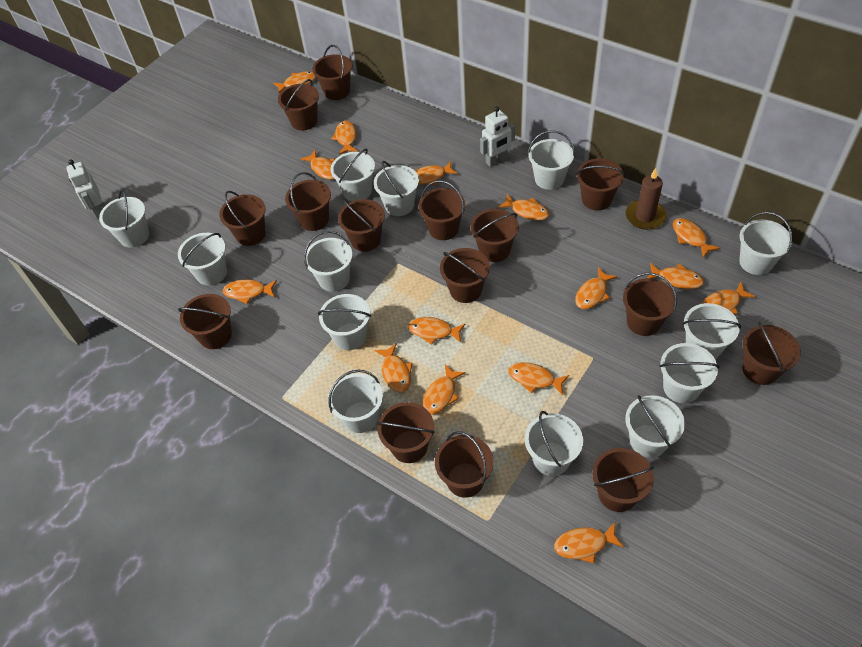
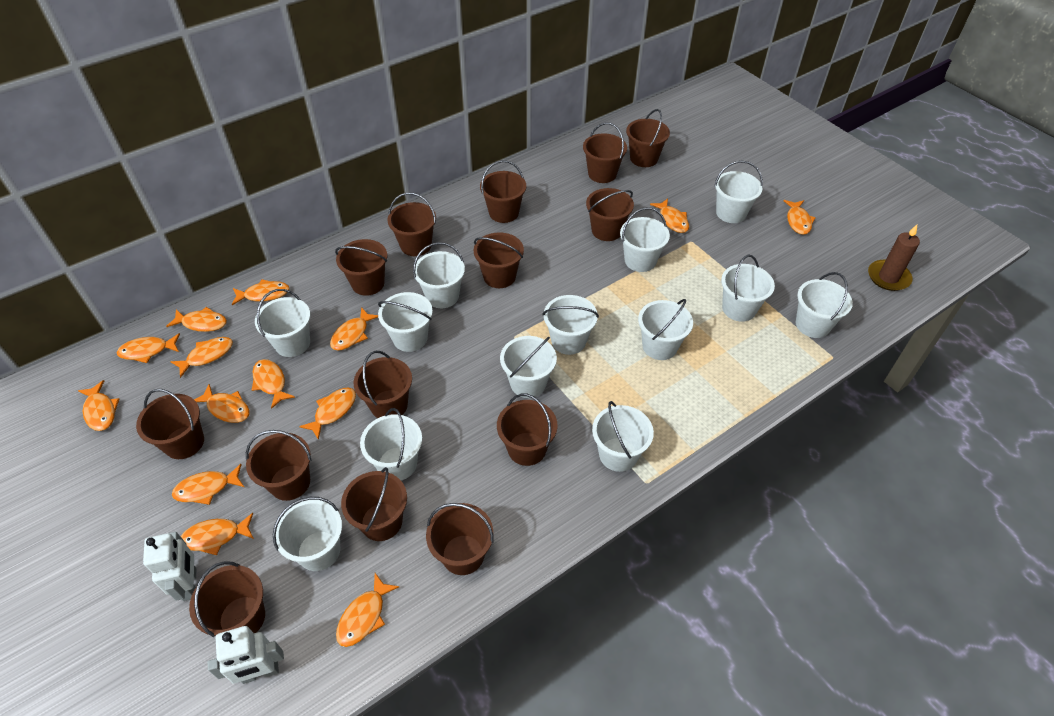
brown bucket: [178,294,232,349] [219,191,266,246] [278,79,319,130] [285,172,331,231] [313,45,352,100] [338,199,385,252] [377,402,435,463] [419,180,465,240] [435,431,493,498] [440,248,490,303] [471,209,519,262] [576,158,625,210] [592,448,654,512] [623,273,677,336] [742,322,801,385] = 15 -> [136,389,204,459] [189,561,265,637] [246,430,311,501] [335,239,387,296] [341,467,407,541] [354,351,412,418] [387,192,436,256] [426,503,494,575] [473,232,524,288] [480,160,526,223] [497,394,557,466] [583,122,627,183] [586,188,634,241] [626,109,670,167] = 14
orange fish: [223,279,277,304] [273,71,316,94] [300,150,335,180] [331,121,358,154] [375,343,413,393] [408,317,465,345] [415,161,458,185] [422,364,466,415] [498,194,549,221] [508,362,569,395] [554,522,624,563] [575,267,617,309] [646,263,704,289] [673,218,720,258] [702,281,756,314] = 15 -> [78,380,120,431] [116,333,180,363] [166,307,227,332] [170,337,233,378] [172,464,244,505] [181,513,254,555] [194,384,250,423] [232,279,290,305] [252,359,295,409] [299,388,356,440] [330,307,378,351] [336,573,399,647] [650,199,689,233] [784,200,816,235] = 14

